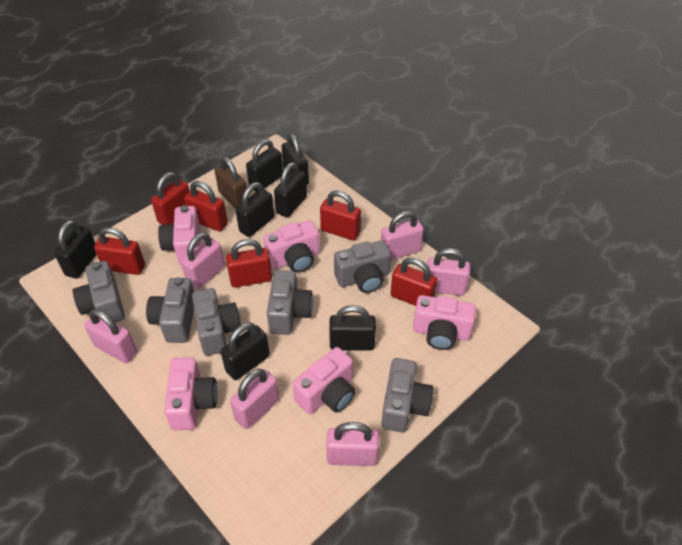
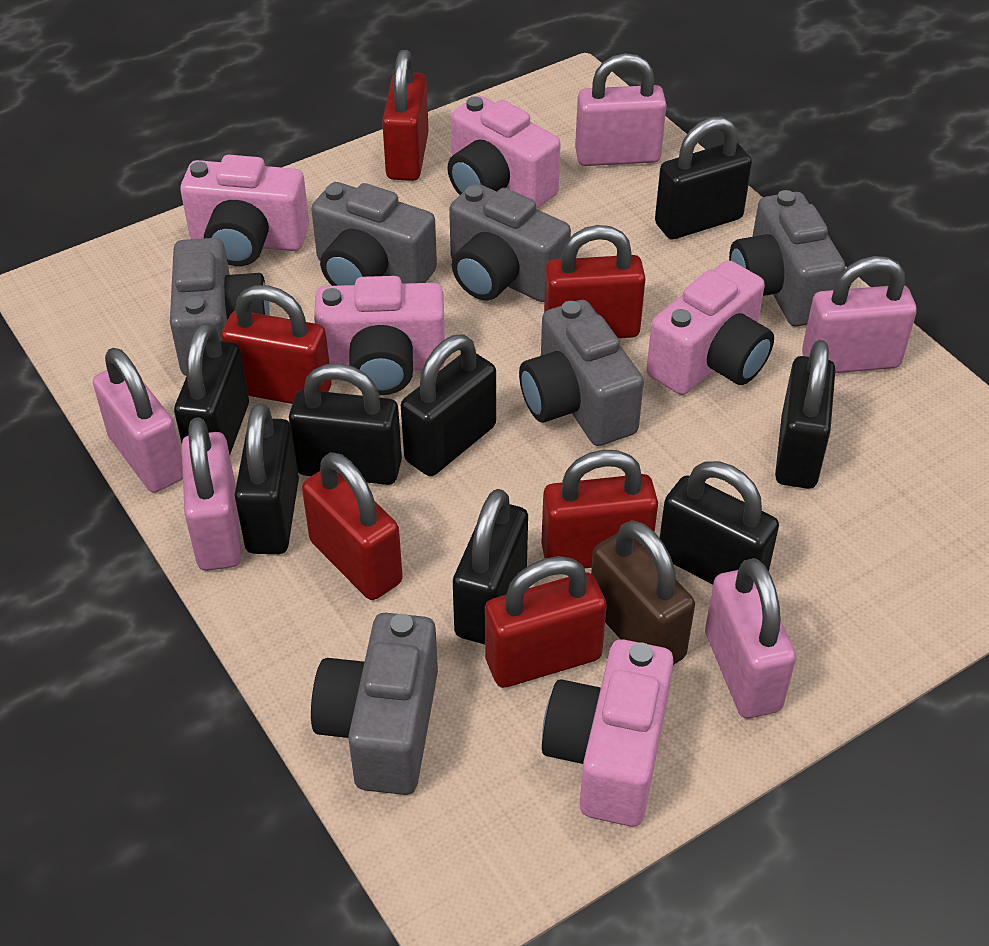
black padlock: [54,220,97,279] [221,322,270,380] [236,182,274,237] [246,139,283,192] [274,162,307,217] [281,133,309,185] [329,305,376,351] = 7 -> [174,323,249,454] [235,403,299,554] [289,364,402,485] [401,334,496,476] [453,489,528,645] [655,117,752,239] [660,461,779,585] [775,340,835,489] = 8
pink padlock: [84,309,137,363] [181,232,225,290] [230,369,279,429] [326,422,379,466] [381,211,424,260] [427,248,470,296] = 6 -> [93,348,183,493] [182,417,241,571] [575,53,667,166] [705,558,796,718] [802,256,917,373] = 5

